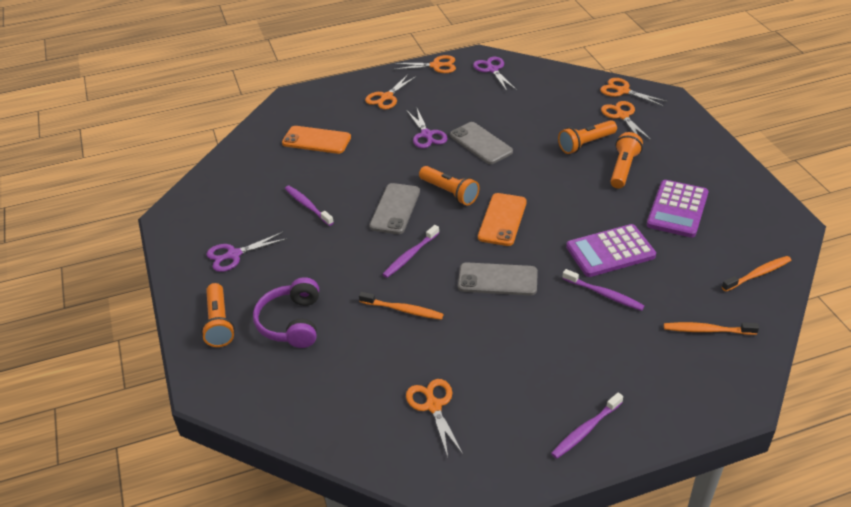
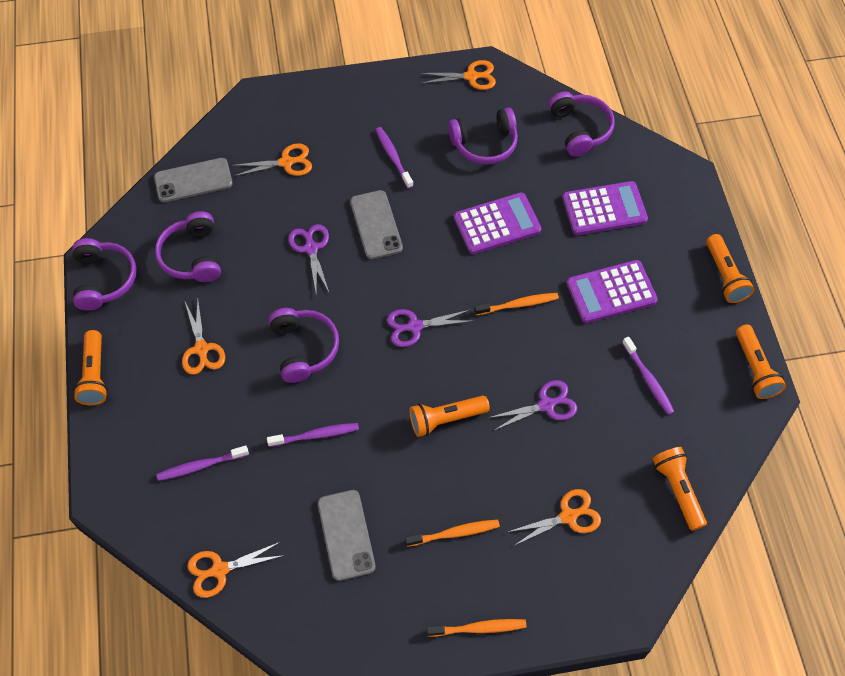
orange flashlight: [201,283,235,347] [419,166,479,206] [558,120,617,154] [610,132,643,189] = 4 -> [73,330,108,405] [409,396,490,437] [652,447,707,531] [706,234,754,303] [736,324,786,399] = 5
orange phone: [282,126,351,154] [478,193,527,246] = 2 -> none = 0
purple calculator: [566,224,656,277] [647,180,709,238] = 2 -> [454,192,541,254] [562,181,648,235] [566,260,658,323] = 3
purple headphones: [253,277,319,348] = 1 -> [72,238,137,311] [155,211,221,282] [269,308,339,383] [448,108,518,165] [549,92,615,157] = 5

